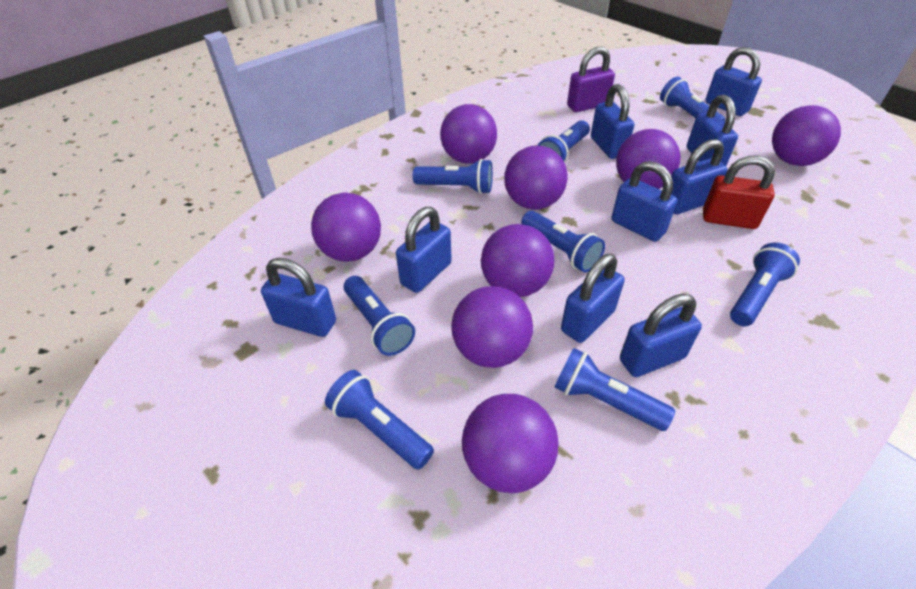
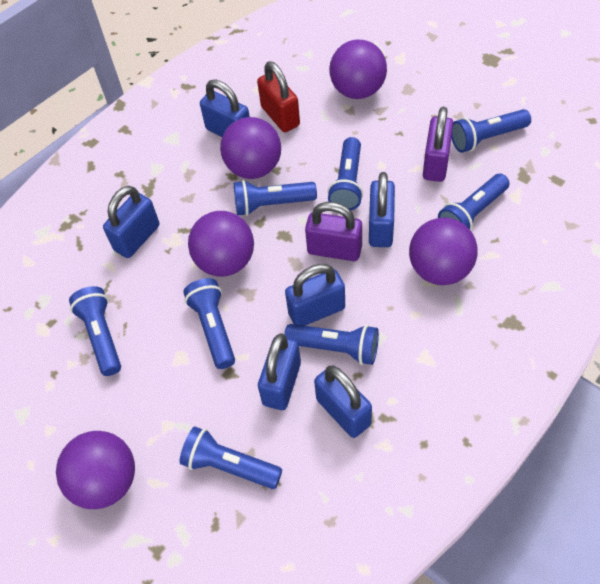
blue padlock: [261,258,336,337] [396,207,452,293] [561,254,625,343] [591,84,634,159] [611,161,678,242] [620,294,702,377] [671,139,727,214] [687,95,738,166] [705,47,762,116] = 9 -> [103,186,159,258] [200,80,250,137] [258,333,301,410] [285,264,345,326] [314,366,372,438] [369,172,395,247] = 6
purple ball: [311,193,381,262] [440,104,497,164] [451,286,533,368] [462,394,558,493] [481,224,554,297] [504,146,568,210] [616,129,681,189] [772,105,841,166] = 8 -> [56,431,135,509] [188,211,254,277] [220,117,281,179] [329,39,387,99] [409,218,478,285] = 5
purple padlock: [567,47,615,112] = 1 -> [305,202,362,261] [423,106,454,182] = 2

